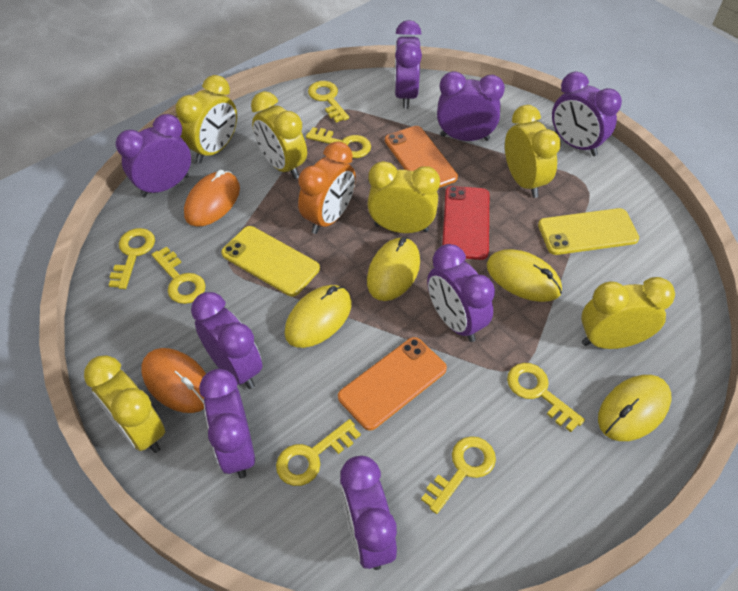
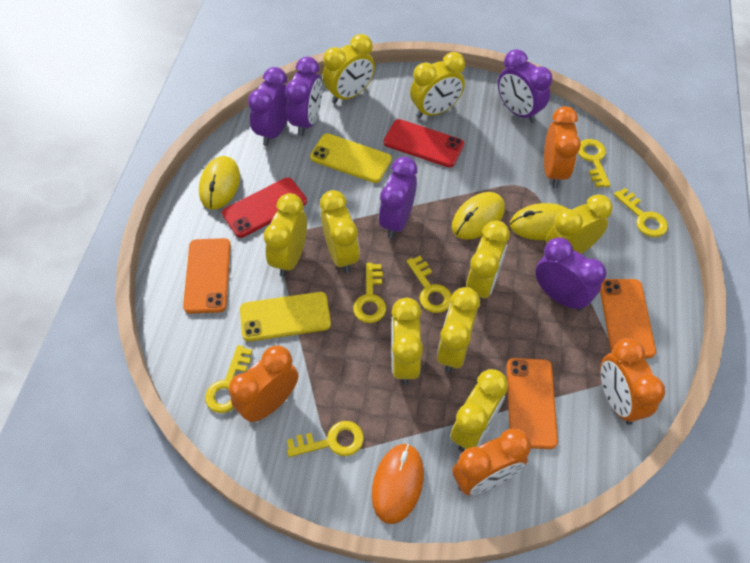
orange clock: [298,141,356,234] = 1 -> [229,345,298,422] [452,429,531,495] [544,106,581,188] [600,338,665,425] = 4
orange mouse: [141,348,206,413] [184,170,240,227] = 2 -> [372,443,424,524] = 1
orange phone: [338,337,447,431] [385,126,458,188] = 2 -> [183,238,231,314] [507,358,558,449] [600,279,656,358] = 3
purple clock: [116,114,191,198] [191,292,262,389] [199,369,255,479] [340,456,397,570] [394,20,422,109] [427,244,495,342] [437,71,505,141] [552,72,622,156] = 8 -> [248,67,288,146] [285,57,322,136] [379,157,417,239] [498,49,552,123] [535,237,607,311] = 5
red phone: [442,186,489,260] = 1 -> [222,178,307,238] [383,119,464,167] = 2
yellow clock: [84,355,165,453] [176,75,237,163] [251,91,307,179] [367,161,440,233] [505,105,561,198] [581,277,675,349] = 6 -> [264,193,307,277] [320,190,360,273] [322,34,375,104] [391,297,423,385] [410,52,465,119] [437,287,480,373] [450,369,508,452] [466,221,510,298] [545,194,613,254] = 9
yellow key: [109,228,155,289] [151,247,206,304] [276,419,361,486] [306,127,371,158] [308,81,349,123] [421,436,496,514] [507,363,585,432] = 7 -> [205,345,252,413] [287,421,364,457] [353,263,386,323] [406,256,452,313] [578,139,610,188] [614,188,668,237] = 6
yellow mouse: [284,285,352,348] [367,237,420,301] [487,249,562,302] [598,375,671,441] = 4 -> [199,156,240,210] [452,192,505,240] [510,203,568,240] = 3

